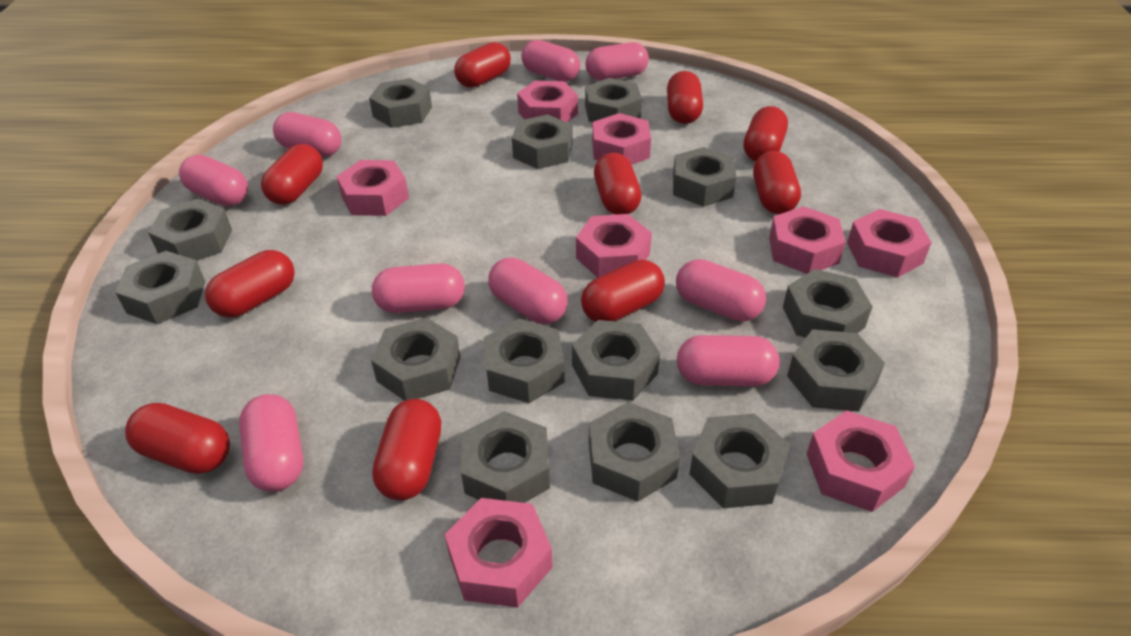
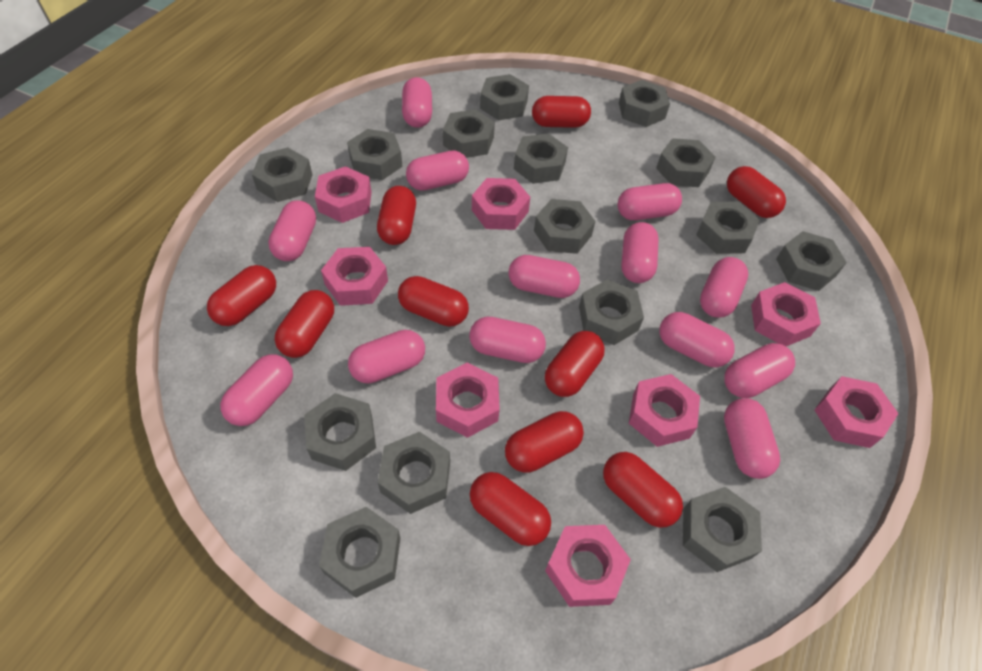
grey nut: [115,251,205,324] [148,199,232,260] [369,78,432,128] [371,318,460,401] [461,411,550,503] [484,319,565,403] [512,114,573,169] [572,320,660,401] [585,78,642,122] [589,402,680,502] [673,147,736,207] [689,414,790,508] [783,269,873,338] [787,329,885,412] = 14 -> [252,147,312,202] [304,393,376,471] [319,507,400,598] [347,129,402,180] [377,432,450,514] [443,109,495,158] [480,74,529,120] [514,133,568,184] [534,199,595,254] [579,279,644,345] [619,80,670,127] [656,138,715,187] [683,487,762,572] [696,201,760,254] [776,231,847,291] = 15
pink capsule: [179,155,248,207] [239,394,303,492] [273,112,341,157] [372,263,465,313] [488,258,568,324] [521,40,580,82] [585,42,649,80] [676,259,766,322] [677,335,780,387] = 9 -> [220,355,293,426] [268,200,316,261] [348,330,425,383] [402,77,432,128] [406,150,469,191] [469,317,546,363] [508,255,580,298] [618,183,682,220] [621,222,659,283] [659,312,735,367] [700,257,748,318] [724,343,795,398] [724,398,780,479] = 13

